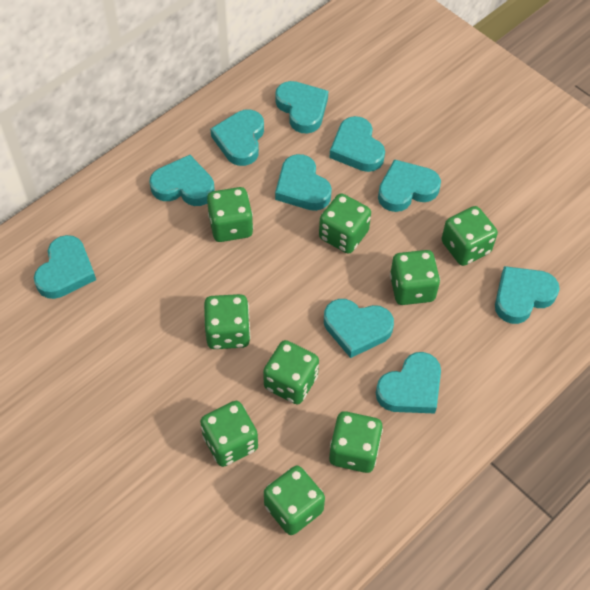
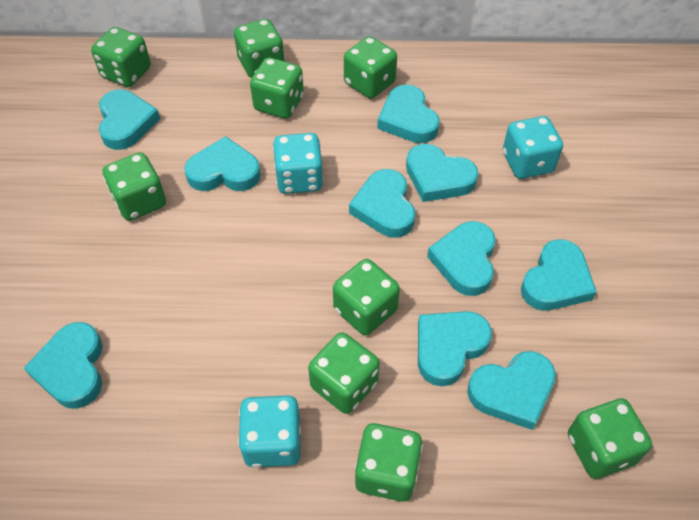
turquoise dice: none = 0 -> [238,395,301,468] [273,133,324,194] [503,116,563,179] = 3

